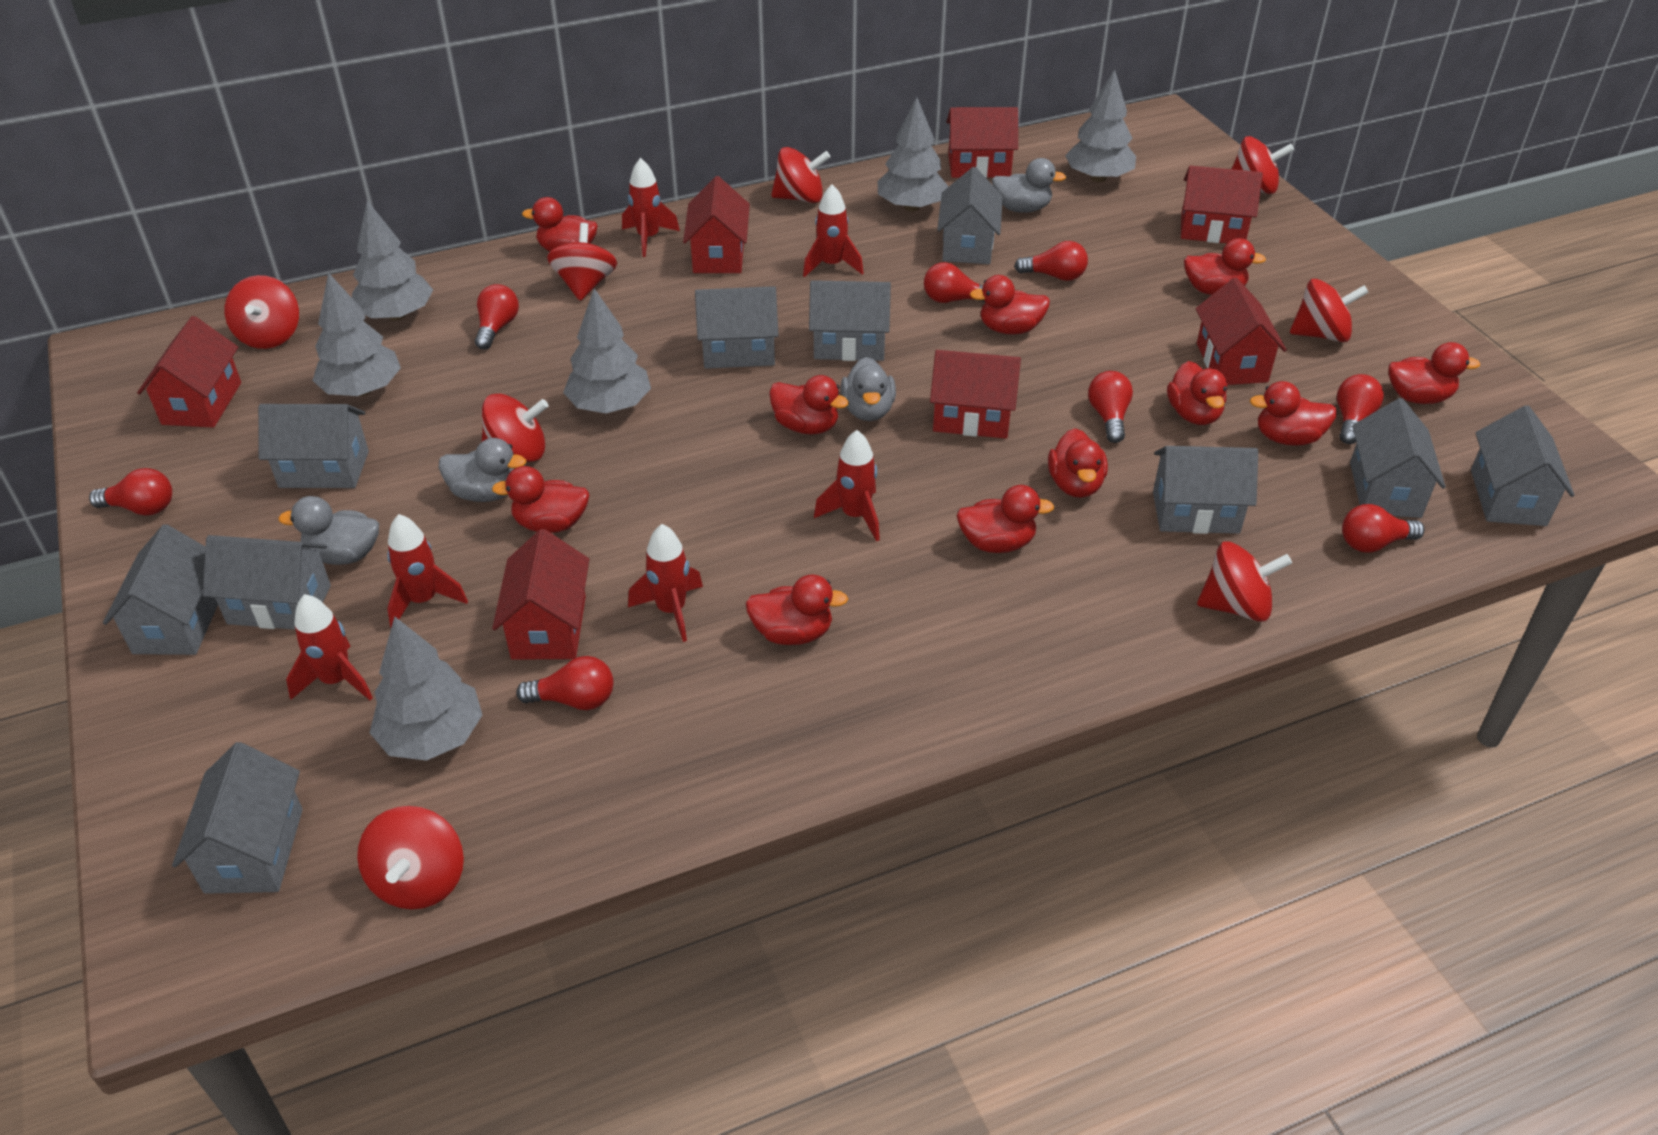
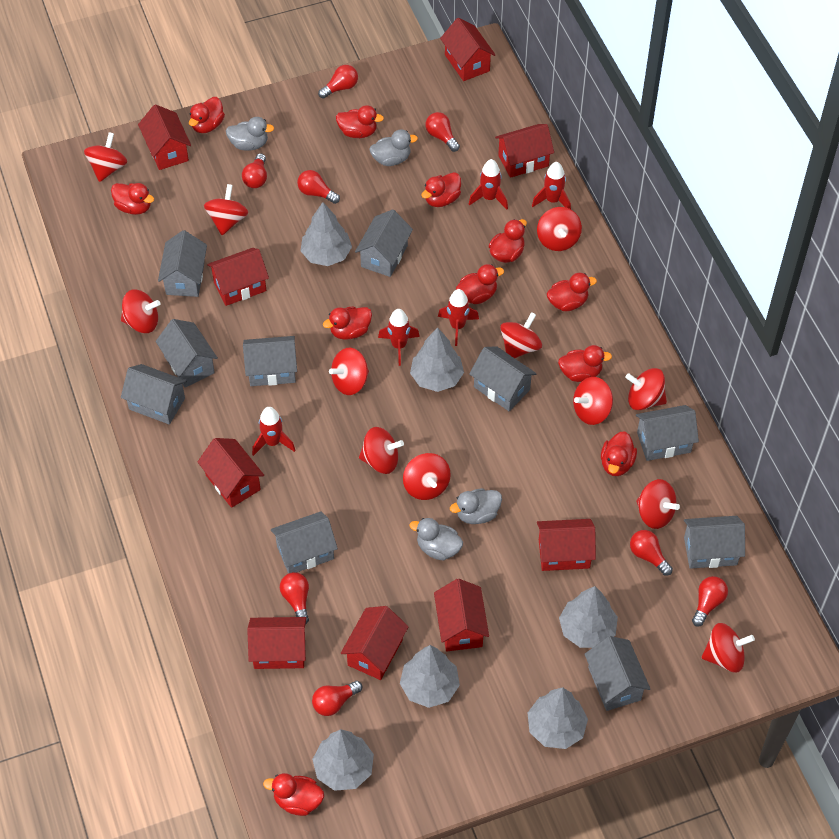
red house: [137,316,241,428] [492,529,589,660] [683,176,750,273] [930,350,1021,439] [946,107,1018,178] [1181,166,1263,243] [1196,277,1287,385] = 7 -> [138,104,191,170] [198,438,264,508] [207,248,269,306] [247,617,306,669] [341,606,409,680] [434,579,489,651] [440,18,496,81] [495,124,554,178] [537,519,596,571] = 9
red rocket: [286,594,373,700] [387,514,468,627] [622,158,680,257] [628,524,703,642] [803,184,863,277] [814,430,880,541] = 6 -> [252,407,295,456] [378,309,420,366] [438,289,479,346] [469,159,508,210] [532,162,571,209] = 5
red spinning top: [225,275,299,349] [357,806,464,909] [482,394,548,462] [547,223,617,301] [771,147,830,203] [1197,541,1292,622] [1232,136,1294,194] [1290,279,1369,342] = 8 -> [84,132,127,182] [121,289,160,333] [204,184,248,235] [329,348,369,395] [359,427,404,474] [403,453,451,500] [500,312,542,358] [537,207,582,251] [573,377,613,425] [626,368,667,410] [636,479,680,529] [702,623,755,672] = 12

